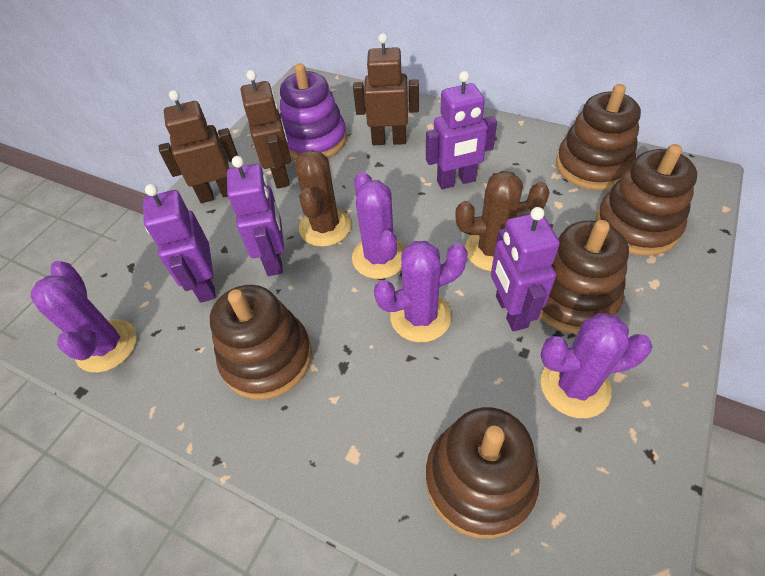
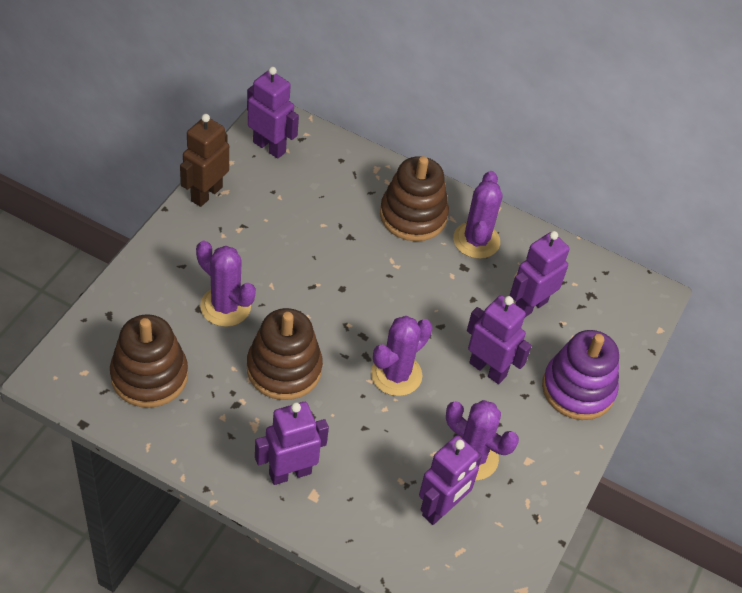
brown cactus: [295,150,351,247] [455,171,550,271] = 2 -> none = 0
brown robot: [159,90,238,203] [241,70,291,189] [353,33,419,145] = 3 -> [180,114,229,207] = 1
brown stacking toy: [210,285,312,400] [426,407,540,539] [539,220,629,334] [556,84,641,190] [596,144,697,256] = 5 -> [110,314,188,408] [247,308,323,400] [380,156,449,241] = 3
purple robot: [143,184,216,302] [227,156,284,276] [426,71,497,189] [491,207,560,331] = 4 -> [247,67,299,159] [255,402,329,485] [419,436,482,525] [467,295,532,384] [510,231,570,317] = 5

